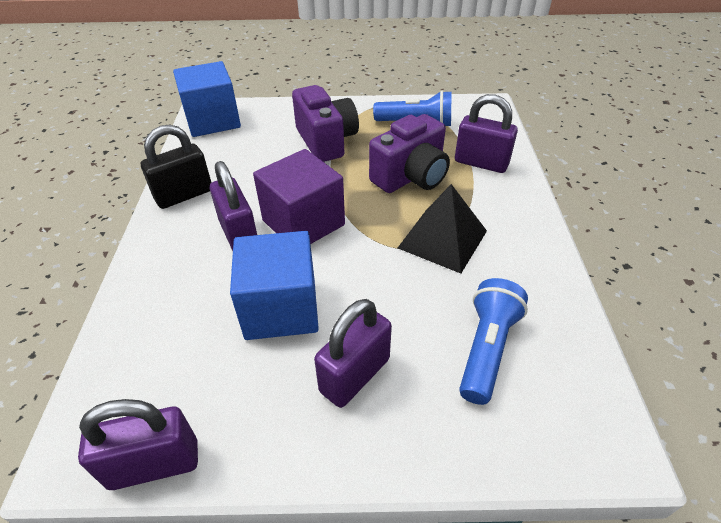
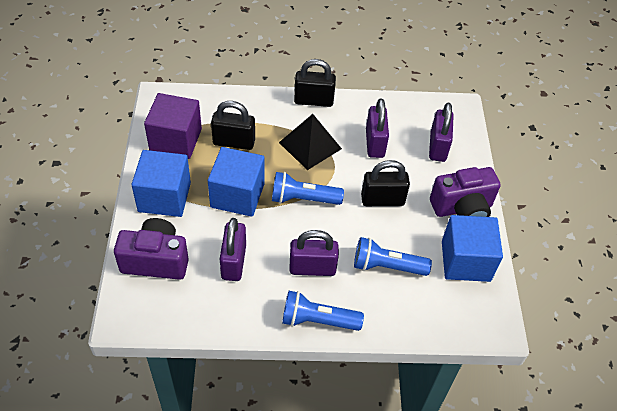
black padlock: [141,125,212,209] = 1 -> [211,101,255,150] [294,59,336,107] [361,160,410,206] = 3
blue cube: [173,61,241,137] [230,231,319,340] = 2 -> [131,150,191,217] [208,147,265,217] [442,215,503,282] = 3
blue flashlight: [373,91,452,126] [459,278,528,405] = 2 -> [272,172,344,205] [282,291,364,331] [354,237,432,276] = 3

